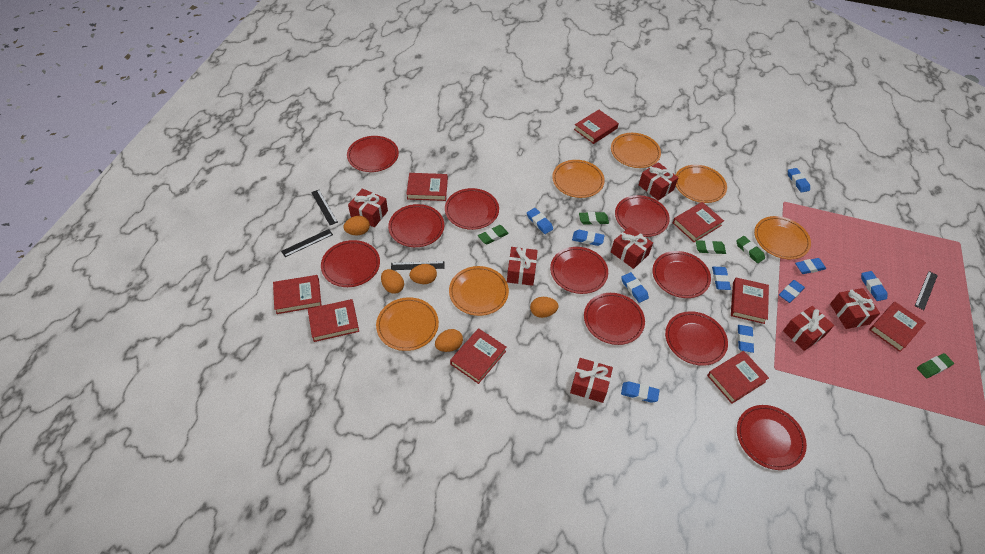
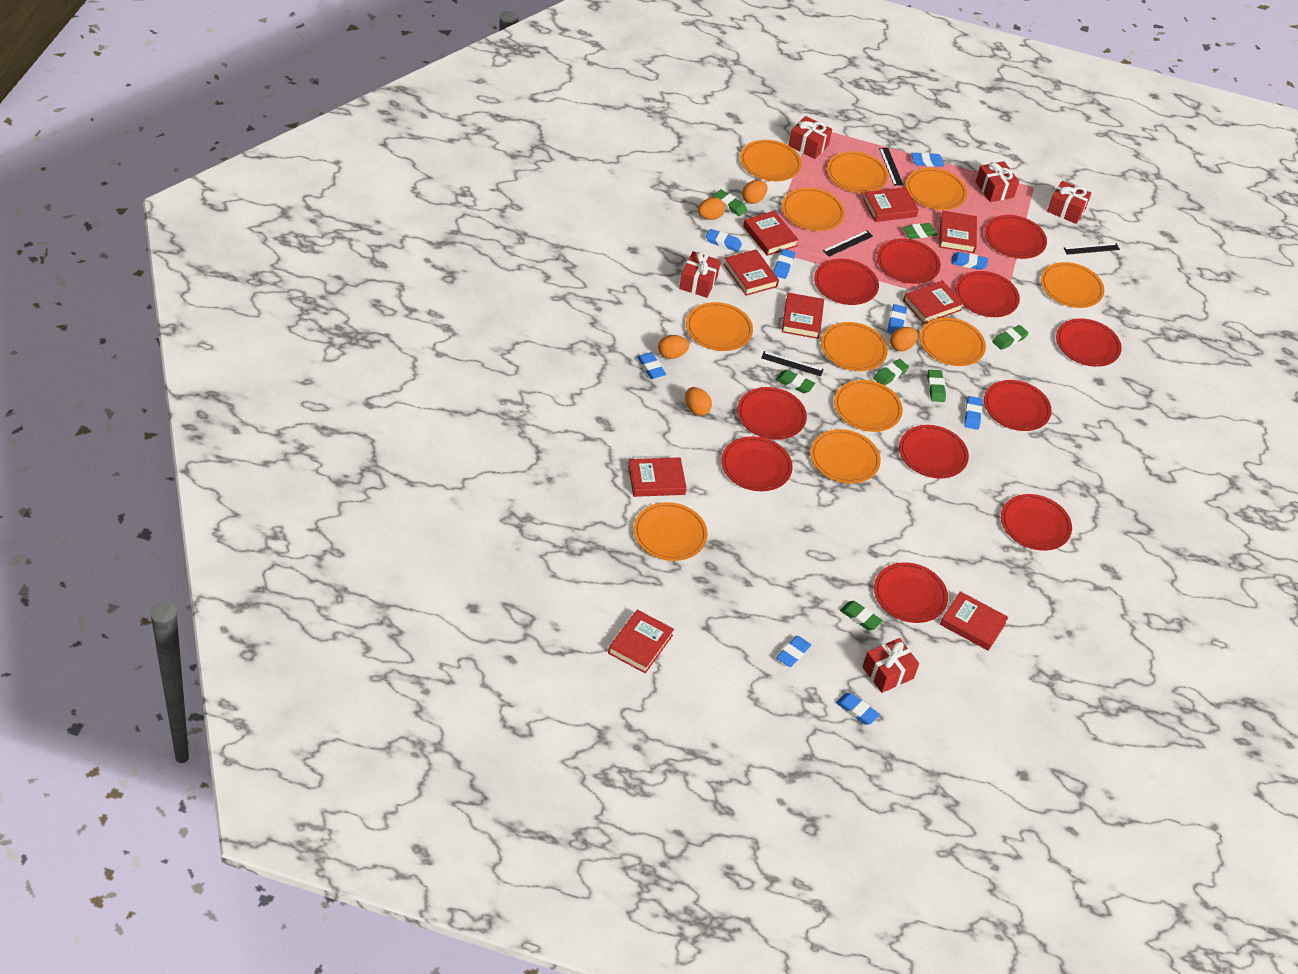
blue eraser: [527,208,553,234] [572,230,604,246] [621,272,649,303] [621,382,659,403] [712,267,731,290] [737,325,754,353] [779,280,805,303] [788,168,810,193] [795,258,826,274] [861,271,888,301] = 10 -> [637,352,666,379] [706,229,742,252] [773,249,795,279] [776,636,811,667] [836,693,880,725] [887,304,907,334] [911,152,944,167] [951,252,988,270] [964,396,982,430] = 9
green eraser: [478,225,509,244] [579,212,609,225] [696,240,726,254] [736,236,765,263] [917,353,954,378] = 5 -> [713,189,747,216] [776,370,815,393] [840,601,883,631] [873,359,909,385] [903,223,937,239] [927,370,946,402] [992,325,1029,350] = 7
orange plate: [376,297,439,351] [449,266,509,316] [552,160,605,198] [611,133,661,168] [676,165,727,203] [754,216,811,259] = 6 -> [634,502,708,561] [686,302,753,351] [740,140,802,181] [782,188,845,231] [810,429,881,484] [821,322,888,371] [827,151,888,193] [834,380,903,432] [906,168,967,210] [920,318,986,366] [1041,262,1104,308] = 11
red gift: [348,188,388,227] [507,247,538,286] [570,358,613,403] [611,227,653,269] [639,162,679,201] [783,306,834,351] [830,288,880,329] = 7 -> [679,251,721,298] [788,116,832,159] [862,638,919,693] [975,161,1019,202] [1047,181,1091,224] = 5
red plate: [321,240,380,287] [347,136,399,172] [388,204,444,247] [445,188,499,230] [550,247,608,294] [584,293,645,345] [615,195,670,237] [652,251,711,298] [665,311,728,366] [737,405,807,470] = 10 -> [721,436,793,491] [737,387,807,440] [814,259,879,305] [874,562,948,623] [877,239,941,284] [899,425,969,479] [955,271,1020,317] [984,380,1052,431] [985,215,1047,259] [1001,494,1072,551] [1056,318,1122,367] = 11

